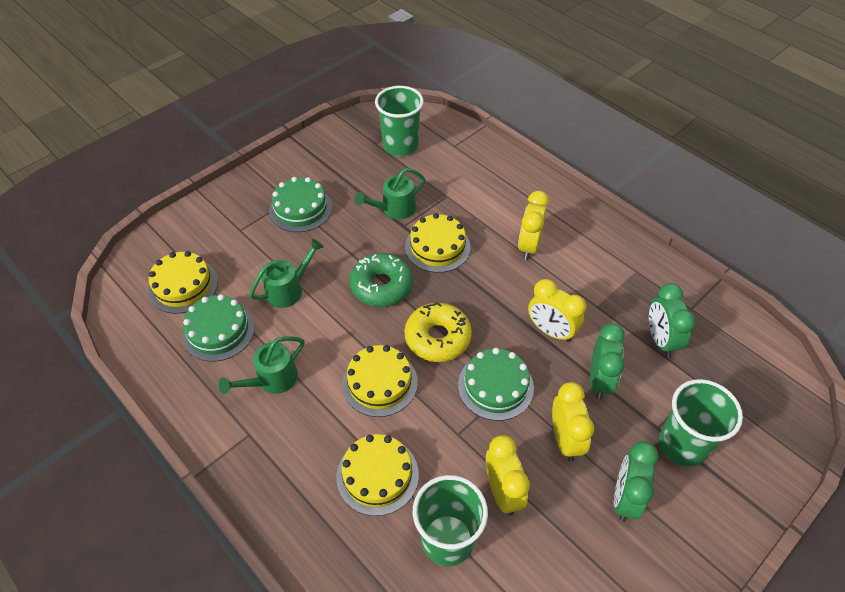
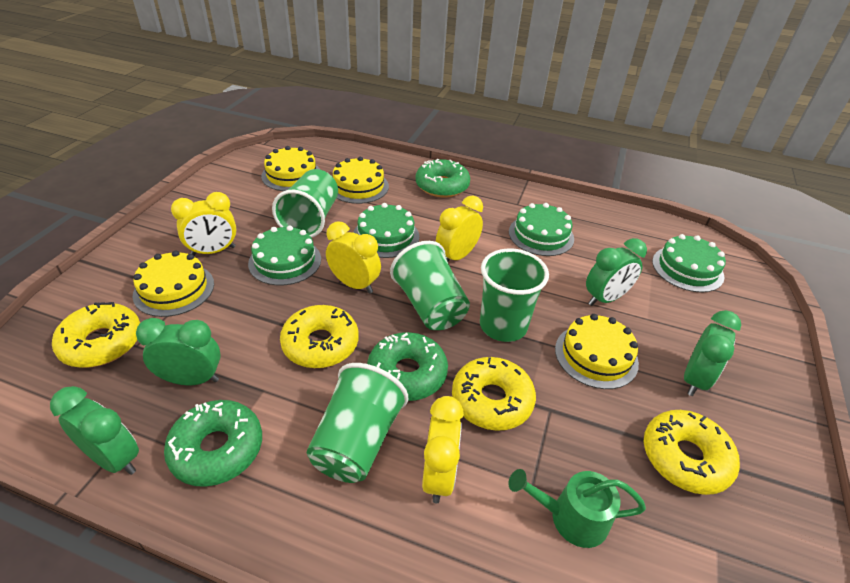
green cake: [182,294,255,362] [269,177,332,232] [458,348,534,421] = 3 -> [248,225,321,285] [353,203,419,258] [509,203,574,256] [652,234,726,293] = 4
green clock: [590,323,625,400] [614,441,659,522] [649,283,696,358] = 3 -> [50,386,139,475] [136,318,221,385] [586,238,647,306] [684,310,741,396] = 4
green cup: [375,86,424,156] [413,475,488,566] [659,379,743,466] = 3 -> [272,169,338,238] [307,363,408,483] [390,241,470,330] [480,248,549,342] = 4
green donut: [349,253,413,307] = 1 -> [164,400,262,487] [367,332,448,401] [416,159,470,197] = 3
green watering can: [218,336,304,394] [249,239,324,308] [354,168,425,219] = 3 -> [508,469,646,548] = 1
yellow donut: [404,302,472,362] = 1 -> [52,302,140,368] [280,305,359,368] [452,357,536,431] [644,410,740,495] = 4

